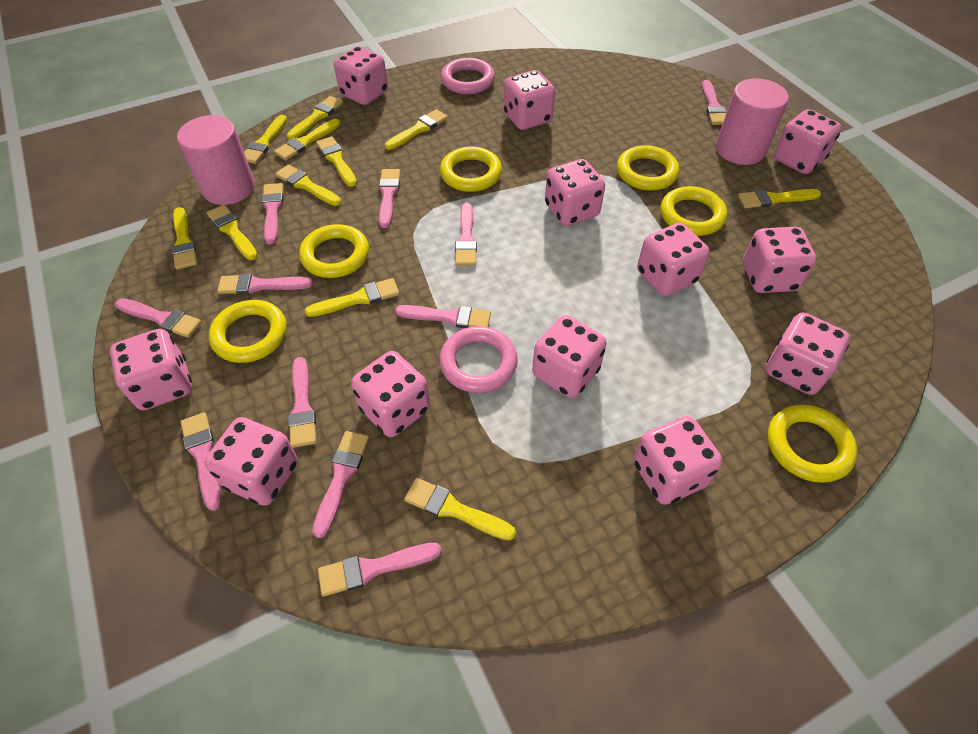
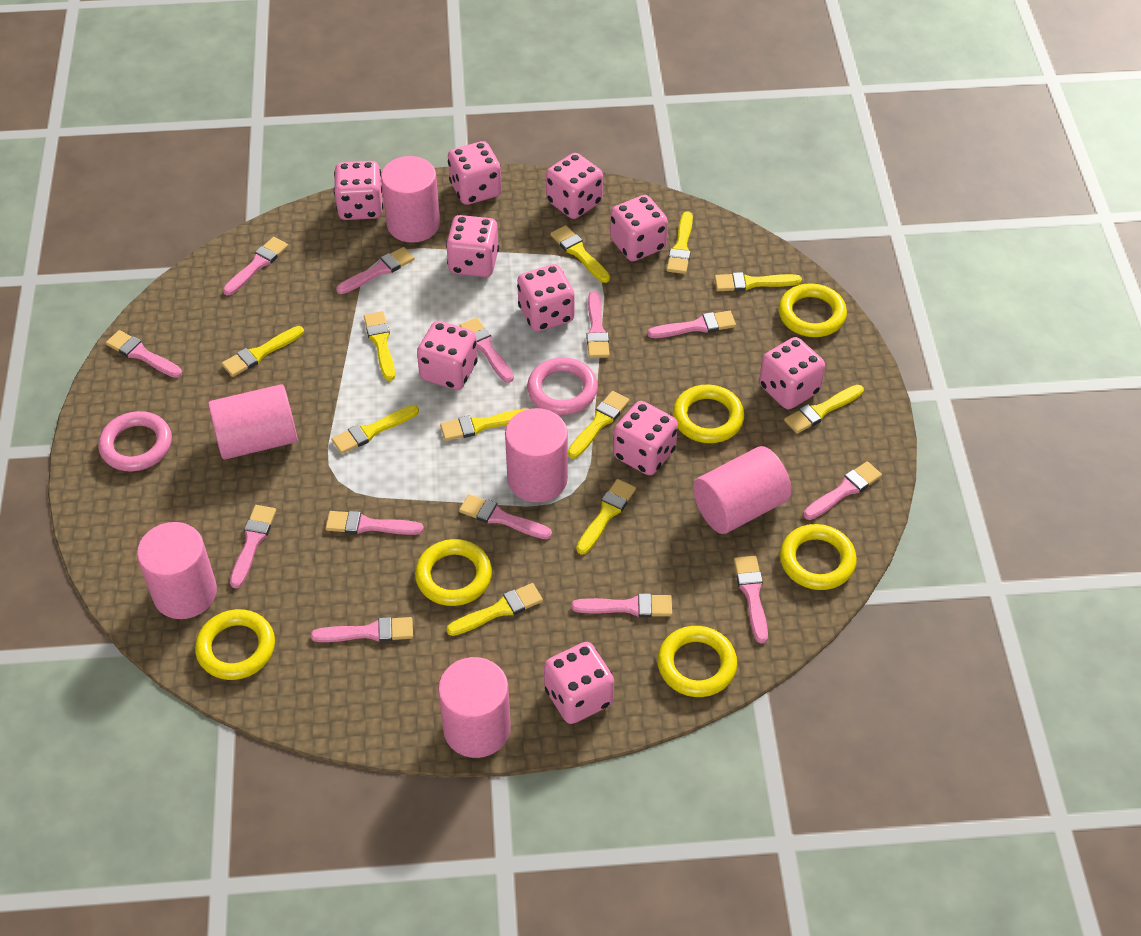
pink brush: [115,298,202,338] [181,412,222,511] [217,274,313,294] [261,183,284,244] [288,357,316,448] [312,431,369,538] [318,543,441,597] [379,169,401,228] [395,305,491,328] [455,203,477,266] [702,80,727,125] = 11 -> [106,330,182,378] [223,237,288,295] [230,505,276,589] [311,617,413,642] [325,511,424,535] [336,247,415,294] [459,317,514,383] [459,494,552,539] [571,593,672,617] [586,291,610,358] [647,311,736,338] [734,556,768,644] [803,461,882,520] = 13
pink cylinder: [177,115,255,205] [716,78,789,165] = 2 -> [137,522,217,619] [208,384,297,460] [381,156,440,243] [438,657,511,758] [505,408,568,503] [693,446,792,534] = 6
pink dice: [110,329,192,410] [205,417,298,506] [334,46,388,105] [351,351,430,437] [504,70,555,130] [532,315,607,398] [545,159,605,226] [633,416,723,505] [637,223,710,296] [743,227,816,293] [766,313,850,395] [774,109,842,174] = 12 -> [334,161,383,220] [417,321,478,390] [446,215,499,277] [448,141,502,205] [517,264,574,332] [544,642,614,724] [546,153,603,219] [610,195,668,261] [613,401,678,475] [759,337,825,409] = 10

